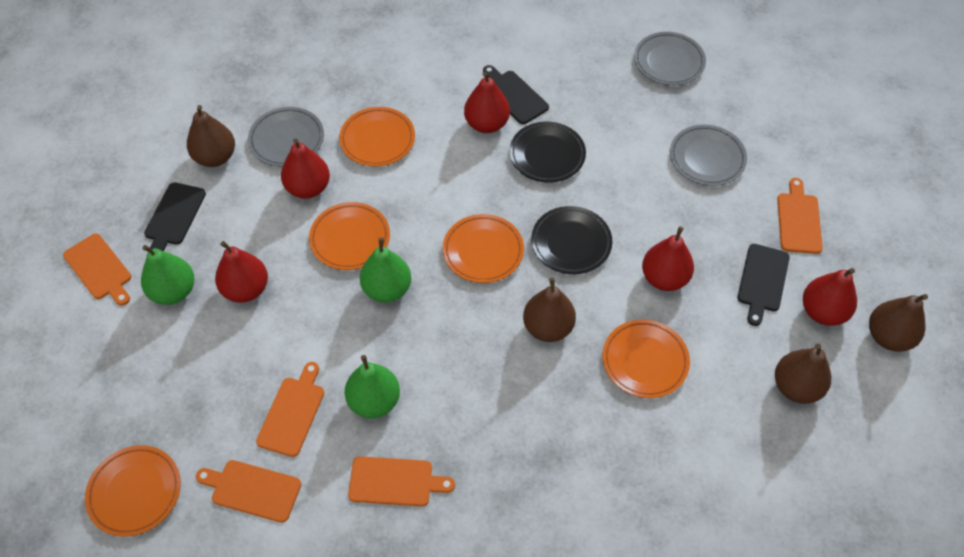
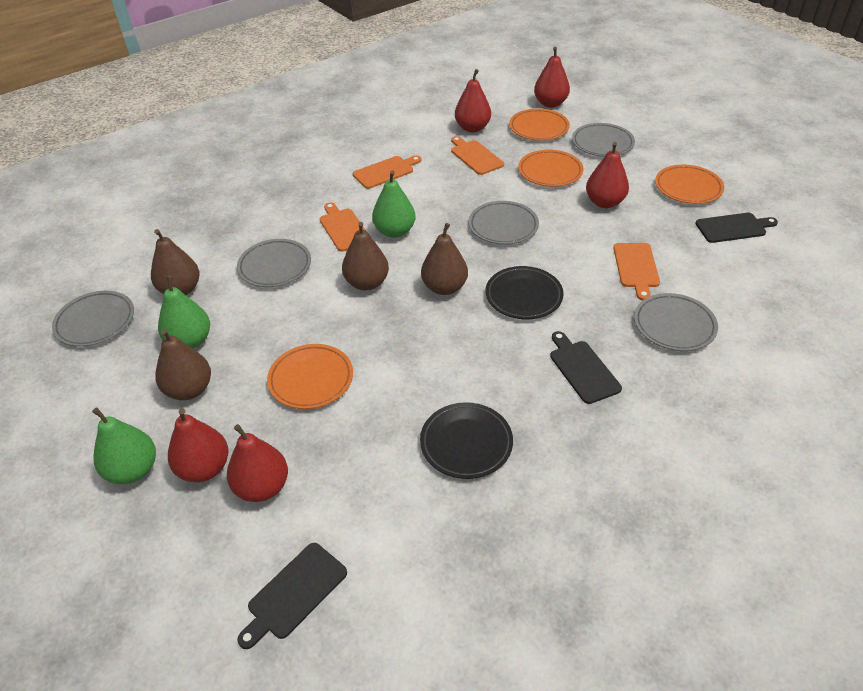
grey plate: [248,107,324,167] [634,32,706,85] [670,125,747,186] = 3 -> [52,291,134,347] [237,239,311,287] [469,201,539,245] [572,123,635,157] [634,293,718,351] = 5
orange cutting board: [63,233,131,306] [196,460,301,523] [256,362,324,457] [348,456,455,506] [777,178,823,254] = 5 -> [320,202,365,252] [353,156,421,189] [451,136,504,175] [613,243,660,301] = 4
orange plate: [85,445,181,537] [309,202,390,270] [339,107,415,167] [443,214,524,283] [603,319,690,398] = 5 -> [267,344,353,409] [509,108,570,141] [518,150,584,187] [655,165,724,204] = 4

